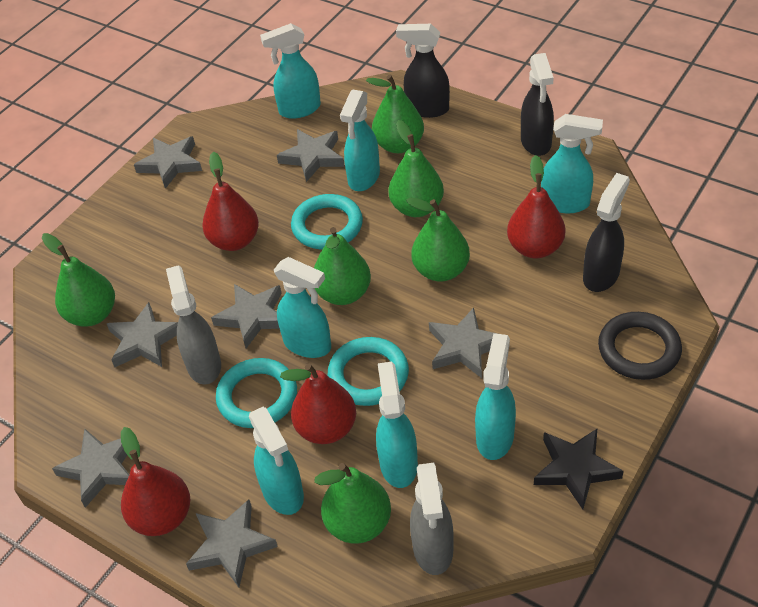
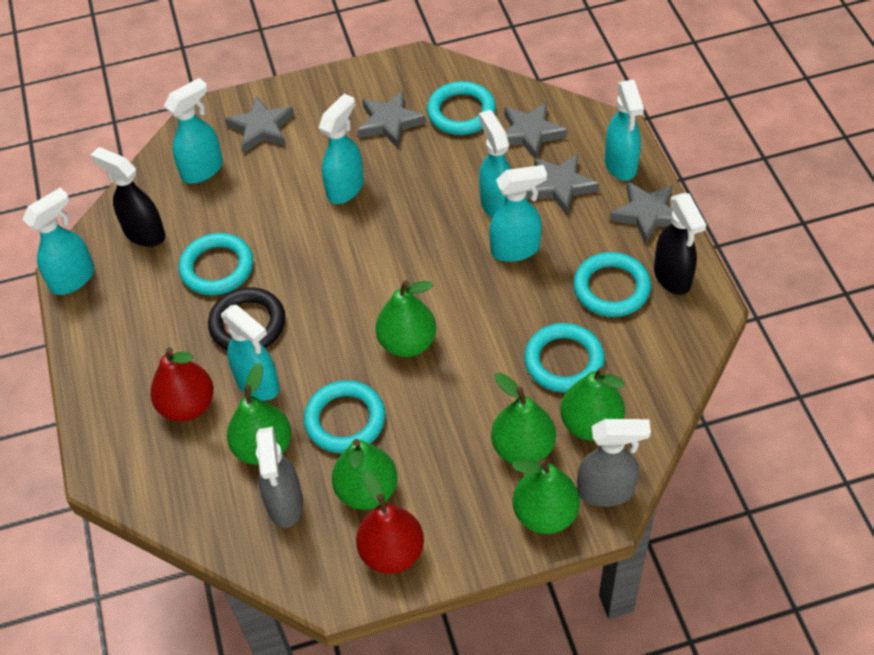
black spray bottle: [396,24,450,118] [521,53,554,156] [583,173,630,292] = 3 -> [91,147,165,247] [654,193,706,295] = 2
black star: [534,428,624,510] = 1 -> none = 0
grey star: [52,429,129,508] [106,302,178,367] [134,136,202,189] [186,499,278,587] [211,284,282,348] [277,129,344,182] [429,308,498,378] = 7 -> [225,95,294,153] [358,91,426,148] [504,102,567,158] [527,154,599,215] [610,181,673,245] = 5
red pear: [121,427,190,536] [202,152,259,251] [280,363,356,444] [507,155,565,258] = 4 -> [150,347,214,421] [356,471,424,574] = 2
turquoise ring: [216,358,297,428] [291,194,363,249] [328,337,409,406] = 3 -> [179,233,253,295] [304,380,386,453] [427,81,496,135] [524,323,605,393] [573,252,651,317] = 5

